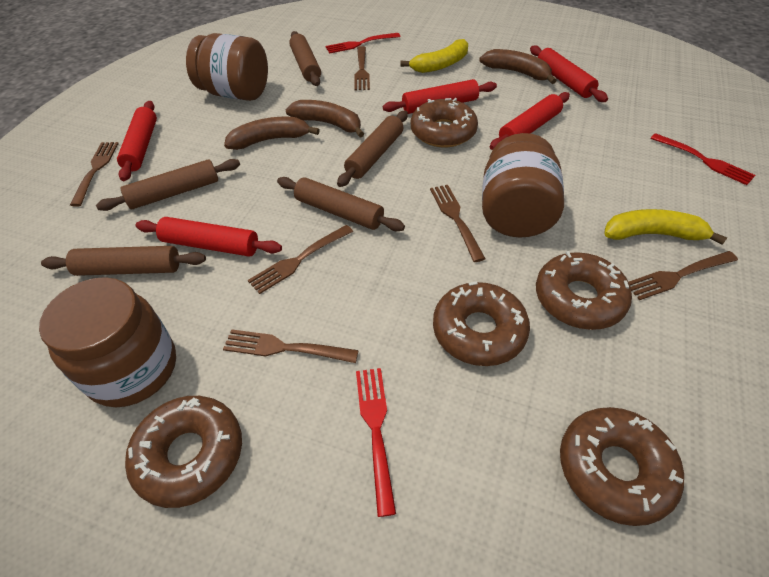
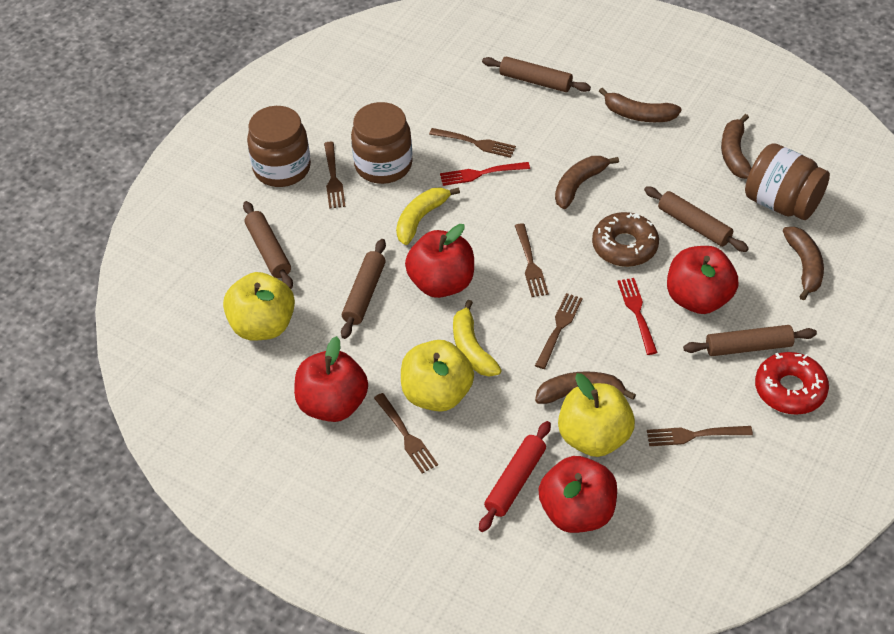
brown banana: [224,117,320,150] [286,100,364,137] [479,49,557,84] = 3 -> [535,371,636,404] [555,156,619,209] [599,88,682,122] [721,114,751,179] [783,227,824,301] = 5
brown donut: [125,396,242,508] [411,98,478,147] [433,281,530,366] [536,251,632,330] [560,407,684,526] = 5 -> [592,212,659,267] = 1
red apple: none = 0 -> [294,336,368,422] [405,224,474,298] [538,456,617,533] [667,246,739,314] = 4
red donut: none = 0 -> [755,352,829,415] = 1
red fork: [326,33,401,54] [356,368,396,517] [651,133,755,185] = 3 -> [440,162,530,186] [617,278,658,355] = 2
red rolling pin: [117,101,157,181] [135,217,282,257] [383,79,497,114] [490,92,570,150] [530,46,608,102] = 5 -> [479,421,551,532] = 1
yellow apple: none = 0 -> [223,272,295,341] [401,340,474,412] [558,373,635,457] = 3

